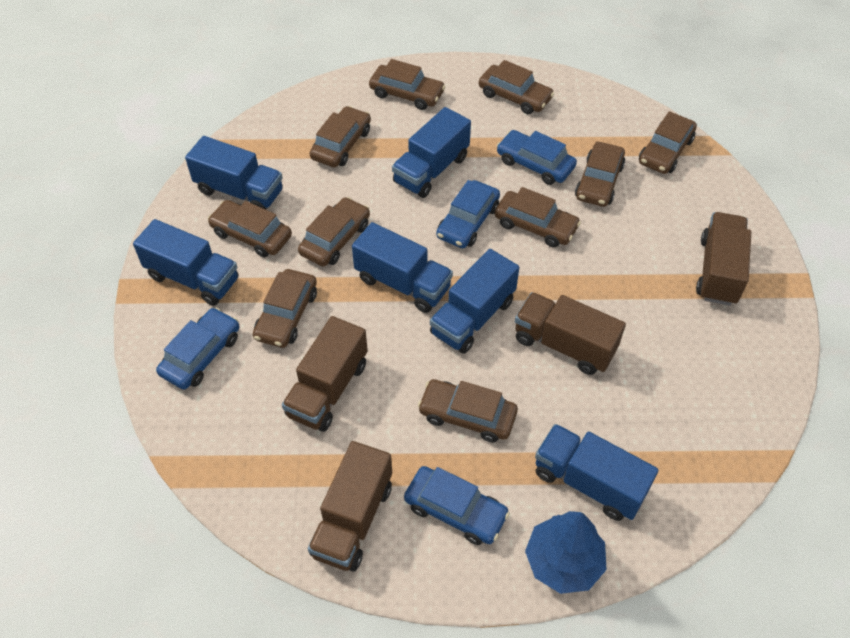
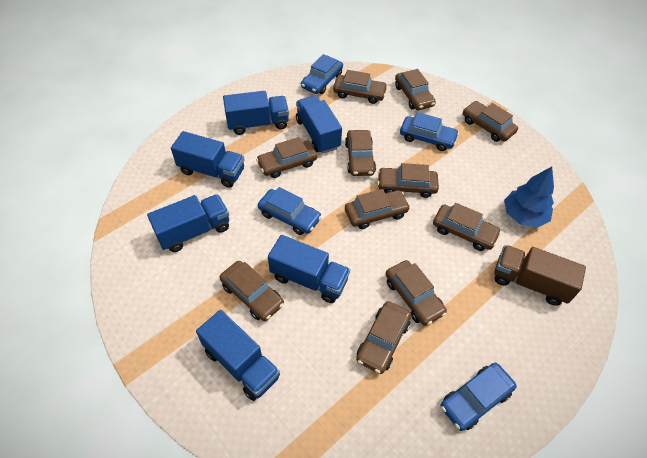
brown car: [208,200,292,257] [253,269,317,348] [298,197,370,267] [310,106,371,167] [369,59,445,110] [418,379,518,442] [479,60,554,114] [495,187,581,247] [575,141,625,207] [639,111,697,174] = 10 -> [219,261,284,321] [256,137,317,178] [333,70,388,104] [345,130,376,176] [345,189,410,229] [356,301,411,374] [378,163,439,198] [386,260,447,326] [395,69,436,110] [433,203,501,251] [463,101,518,142] = 11
brown truck: [282,316,368,432] [308,441,392,572] [515,292,626,375] [696,212,751,306] = 4 -> [494,245,586,306] = 1

